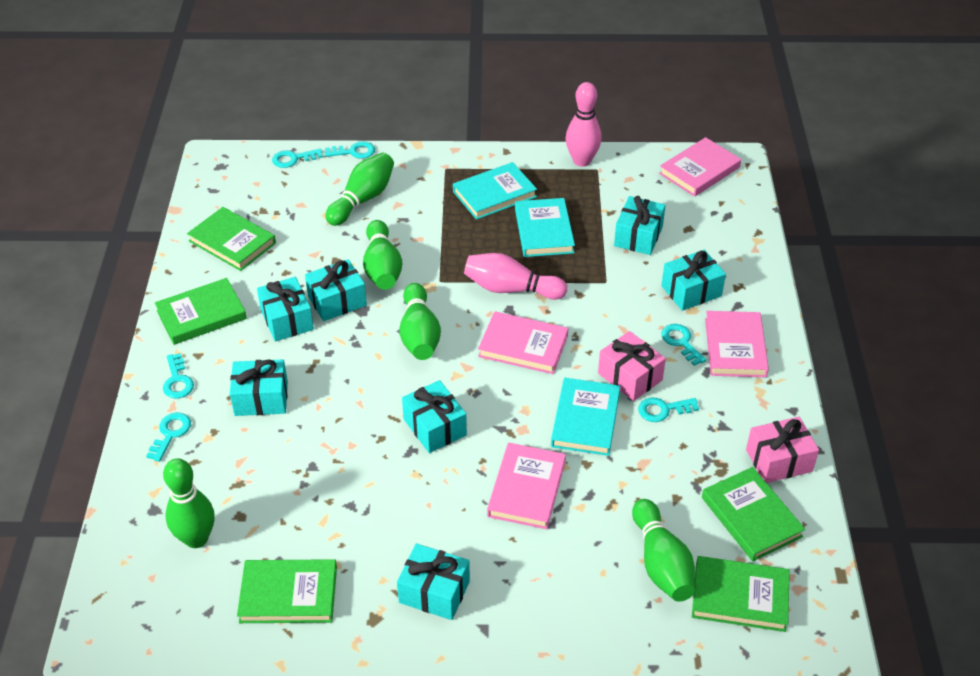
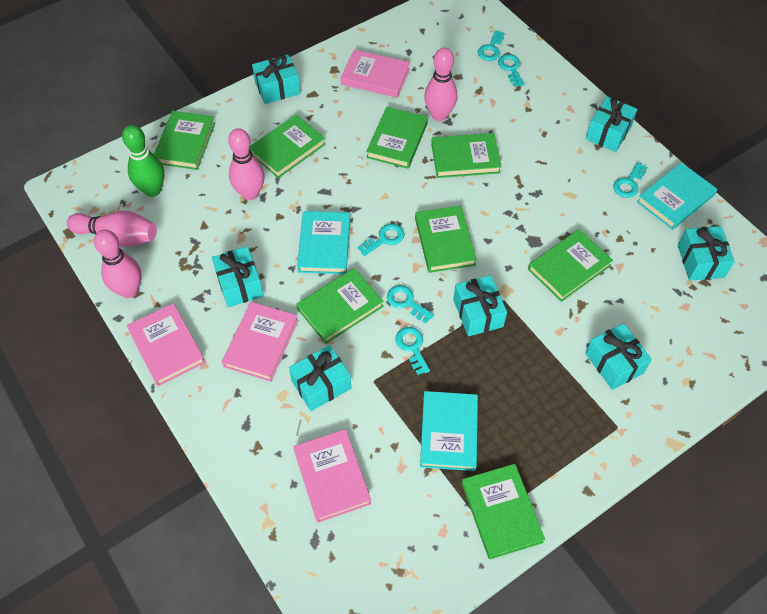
green book: [155,278,247,345] [187,207,276,271] [237,559,337,623] [692,556,790,632] [702,467,805,561] = 5 -> [154,111,216,170] [250,115,326,178] [297,268,384,344] [366,107,428,169] [415,206,477,273] [431,133,502,178] [462,464,545,560] [528,229,613,302] = 8
green bowling pin: [163,458,215,548] [325,153,394,226] [363,220,402,290] [400,283,441,360] [632,499,695,602] = 5 -> [122,125,164,197] = 1
pink bowling pin: [464,253,567,300] [566,82,602,167] = 2 -> [67,211,157,247] [94,230,142,298] [228,128,265,200] [424,48,457,121] = 4
pink gift: [598,331,666,401] [746,417,819,483] = 2 -> none = 0

